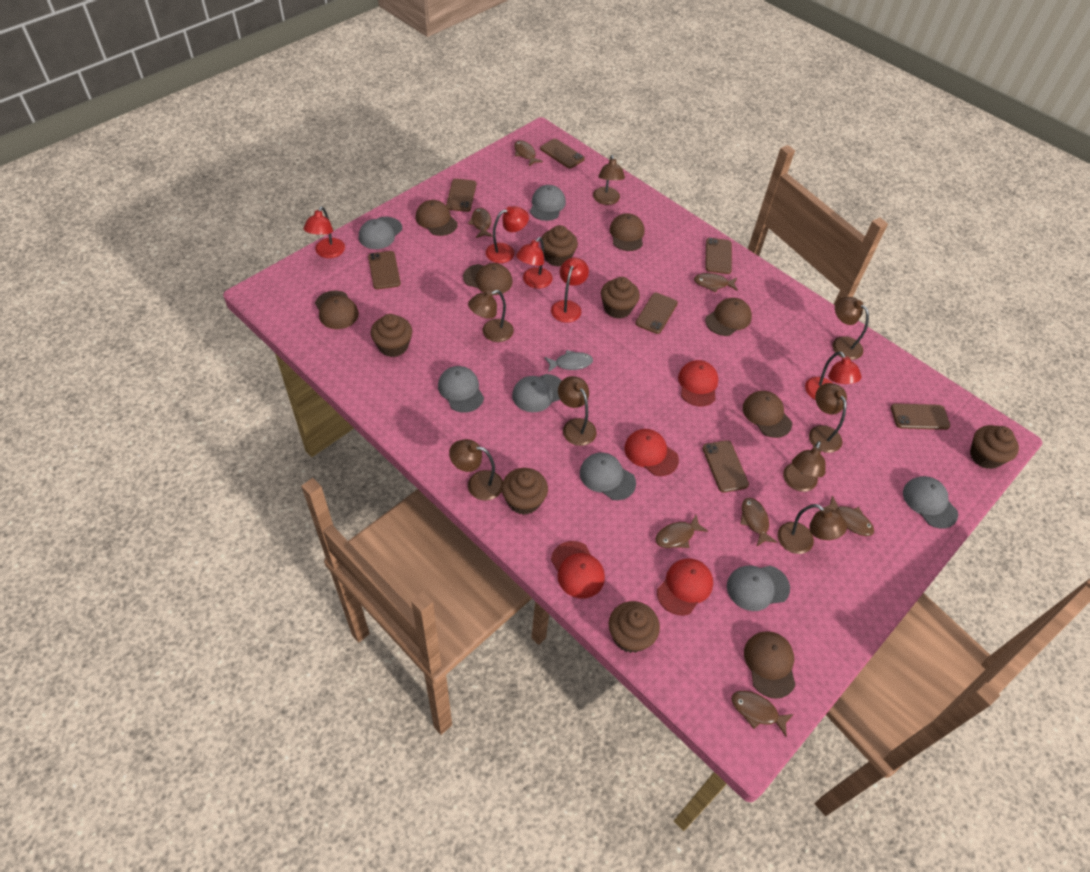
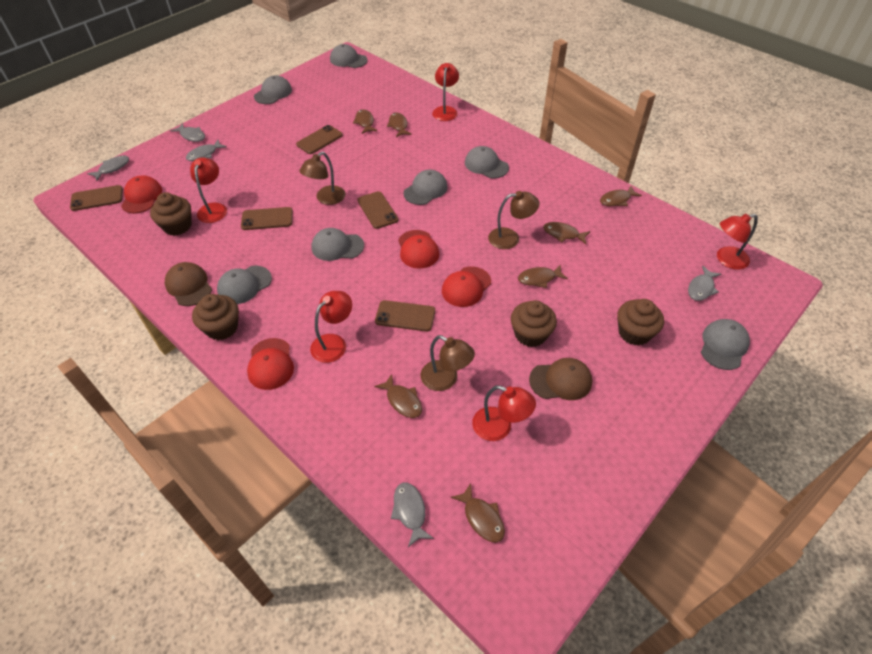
brown cap: [315,291,359,329] [415,200,458,236] [463,263,513,295] [610,213,644,251] [705,298,752,336] [743,391,792,438] [744,631,795,699] = 7 -> [165,262,212,306] [529,358,592,400] = 2
brown cupcake: [371,314,412,357] [501,468,548,515] [540,225,578,266] [601,277,640,319] [609,601,660,653] [970,425,1019,469] = 6 -> [150,192,192,236] [192,294,239,340] [511,300,557,347] [617,299,664,346] = 4
brown lamp: [449,439,503,501] [468,290,514,342] [558,376,597,446] [593,155,625,205] [777,504,847,554] [783,441,826,492] [809,383,847,453] [833,297,869,360] = 8 -> [299,152,346,205] [421,335,475,391] [488,191,540,249] = 3
brown phone: [368,251,401,289] [446,179,476,212] [540,139,585,168] [635,293,678,334] [702,440,749,493] [705,238,732,274] [891,403,950,430] = 7 -> [70,185,123,211] [241,207,293,230] [296,125,343,154] [357,191,398,229] [375,300,435,331] = 5
grey fish: [544,350,593,372] = 1 -> [87,155,129,181] [171,123,205,142] [186,140,227,161] [391,482,434,547] [688,266,721,301] = 5

